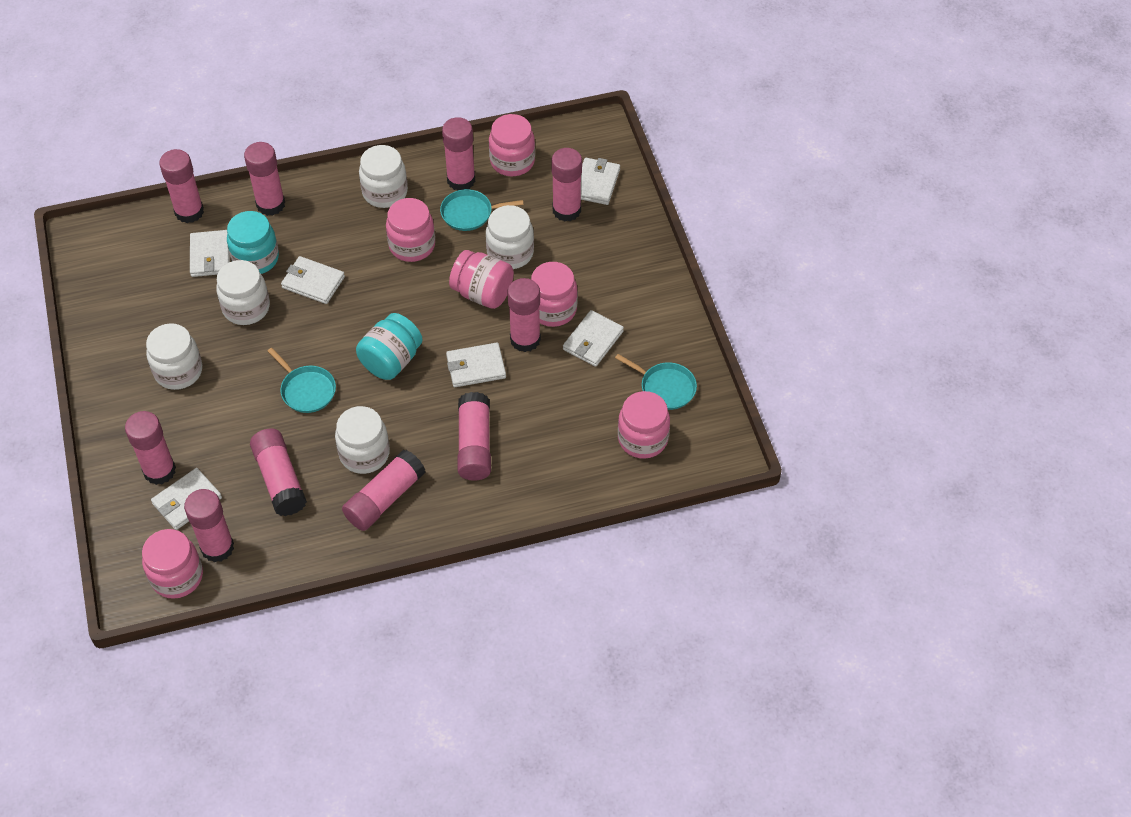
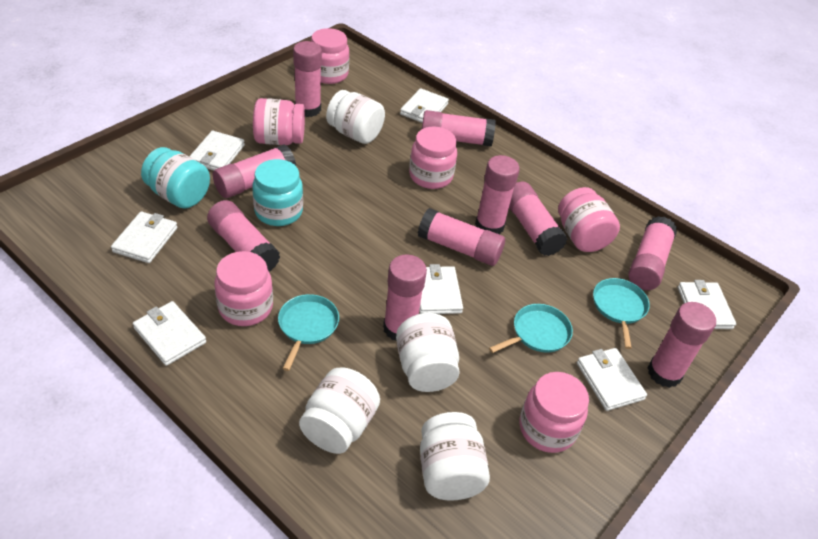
white jar: [146,323,202,390] [216,260,270,325] [335,406,390,474] [359,145,408,208] [486,205,534,269] = 5 -> [299,368,380,454] [326,90,385,144] [396,313,460,392] [420,412,490,501] = 4
white wallet: [151,468,222,530] [190,230,230,277] [281,256,345,304] [446,343,506,387] [563,310,624,367] [581,158,620,205] = 6 -> [111,211,178,263] [133,301,206,366] [189,131,245,171] [400,88,449,123] [419,264,463,314] [577,348,647,411] [678,280,736,329] = 7

